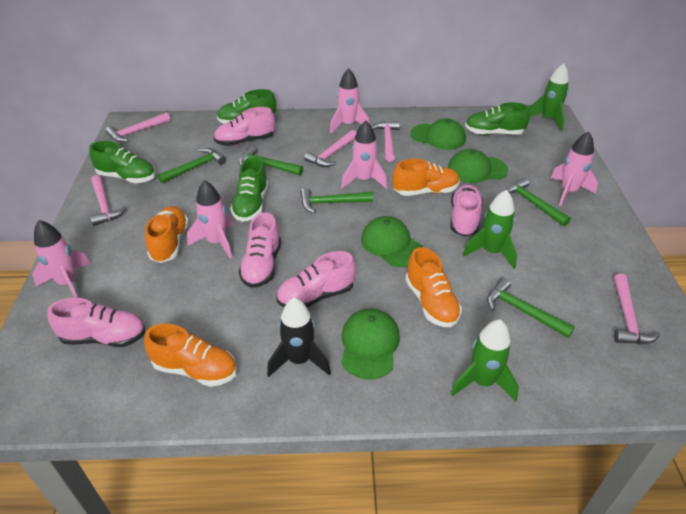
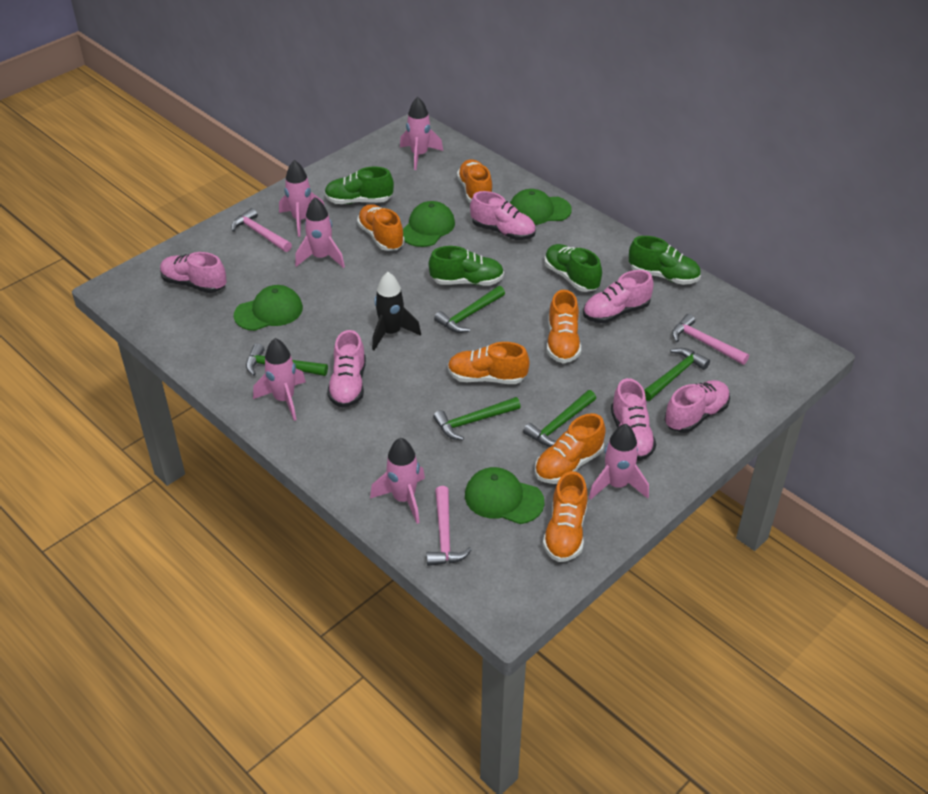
green rocket: [451,319,519,401] [463,190,517,269] [529,63,569,131] = 3 -> none = 0
orange shoe: [144,324,237,387] [145,206,189,263] [392,159,460,196] [405,247,462,327] = 4 -> [357,204,404,251] [448,342,530,384] [457,159,492,203] [535,413,606,484] [543,471,588,562] [547,290,581,363] = 6
pink hammer: [90,175,127,226] [106,112,170,142] [304,130,356,167] [372,121,400,162] [614,274,660,344] = 5 -> [231,208,292,252] [426,486,472,566] [672,314,749,365] = 3
pink rocket: [32,220,91,298] [187,180,233,259] [330,68,370,133] [341,121,387,189] [550,131,598,206] = 5 -> [253,338,306,421] [279,160,324,237] [295,197,345,268] [370,438,425,524] [400,97,443,170] [589,424,649,500] = 6
pink shoe: [48,298,145,347] [214,107,275,146] [238,212,281,288] [276,251,356,307] [450,184,483,236] = 5 -> [160,252,227,293] [327,330,366,408] [470,191,536,240] [583,270,653,323] [611,378,656,461] [665,380,730,433] = 6

